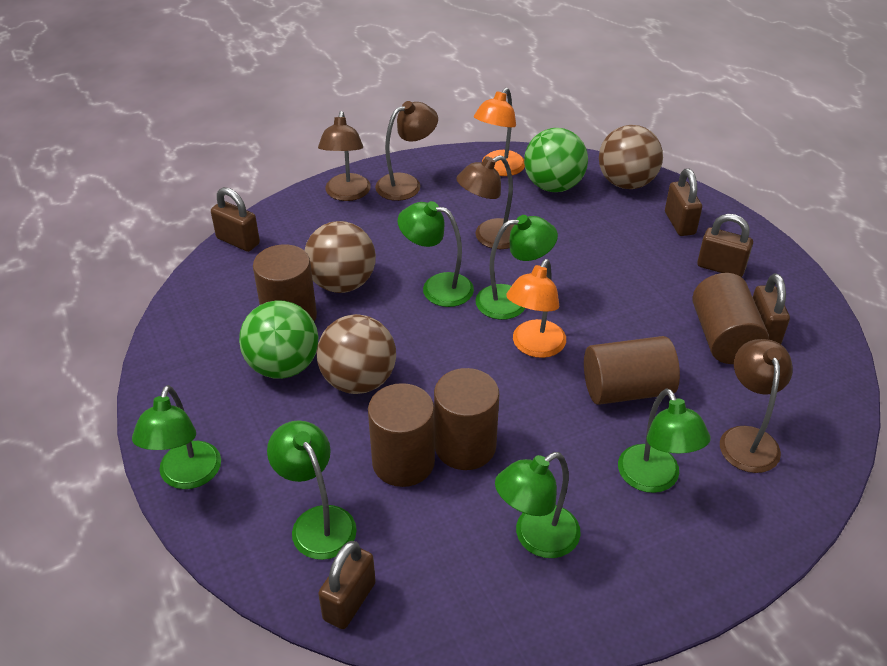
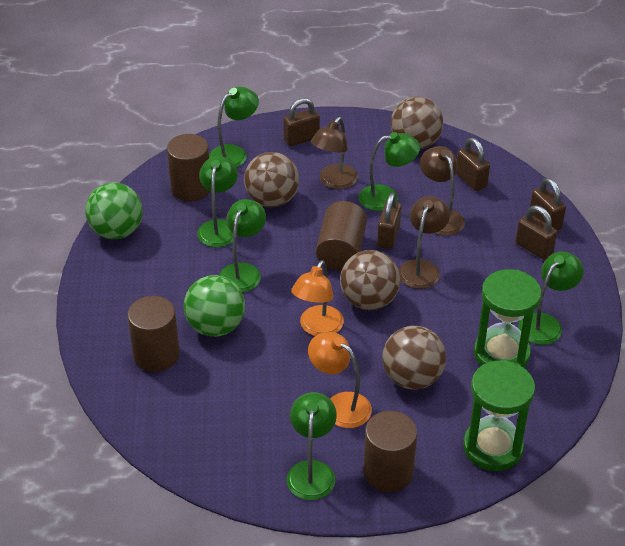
brown ball: [304,221,376,293] [317,314,396,394] [599,125,663,189] = 3 -> [244,152,299,207] [340,250,400,310] [382,326,446,390] [390,97,443,149] = 4
brown cylinder: [253,244,317,322] [368,383,435,487] [434,368,499,470] [584,336,680,405] [692,273,769,364] = 5 -> [127,296,180,372] [167,134,210,201] [316,201,367,271] [363,411,417,492] = 4
brown lamp: [318,111,371,201] [375,101,438,201] [456,155,514,249] [720,339,793,473] = 4 -> [311,117,358,189] [399,196,450,289] [420,146,465,236] = 3
green hourglass: none = 0 -> [463,360,535,471] [474,269,541,368] = 2

